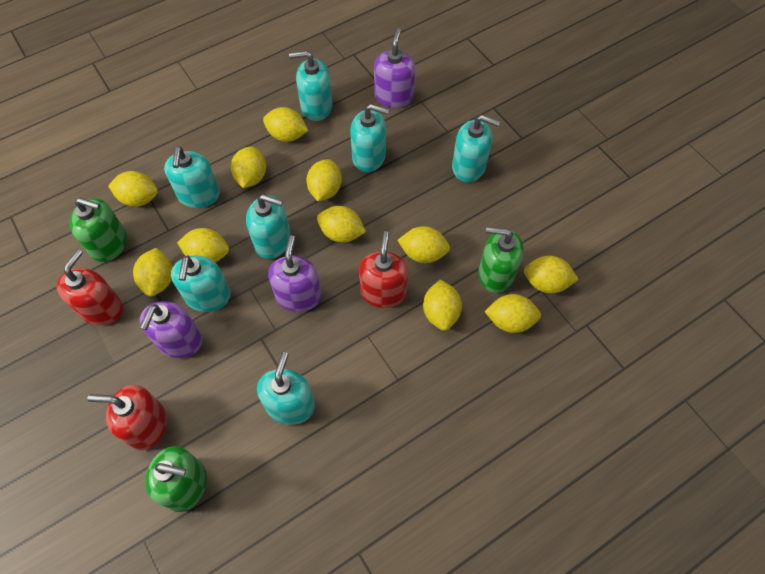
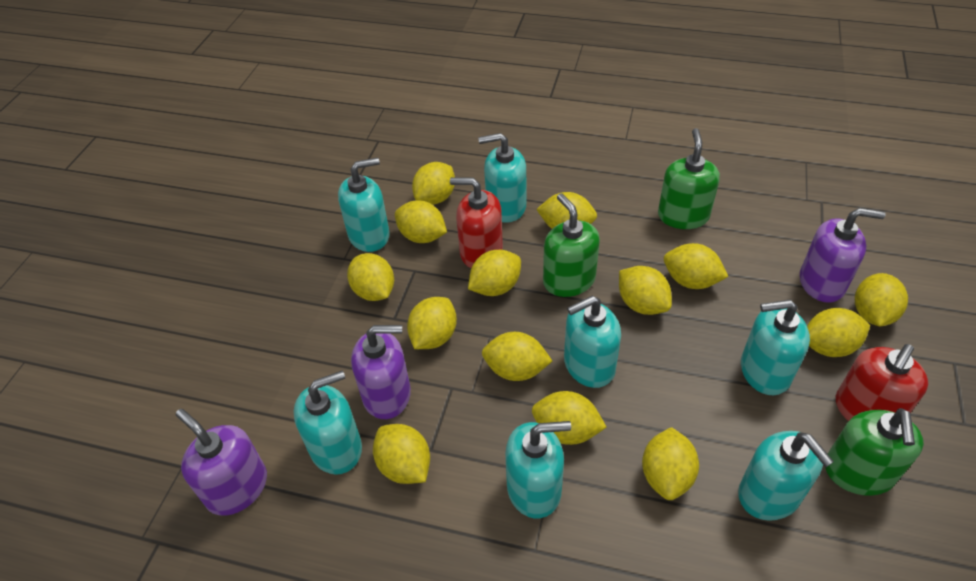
red soap dispenser: [57,249,123,325] [88,385,167,450] [359,231,408,308] = 3 -> [450,177,503,268] [836,344,928,421] = 2
yellow lemon: [108,171,158,207] [133,248,173,297] [177,228,229,263] [231,146,266,188] [263,107,308,142] [306,159,342,201] [317,206,366,242] [397,226,450,263] [423,280,462,331] [484,294,541,333] [524,256,579,293] = 11 -> [347,253,394,301] [373,424,430,484] [395,201,447,243] [407,297,457,349] [412,162,455,205] [468,250,521,296] [482,332,552,381] [532,391,607,445] [536,192,597,229] [619,266,672,315] [642,427,699,500] [664,243,729,289] [807,308,870,357] [855,273,908,326] = 14

